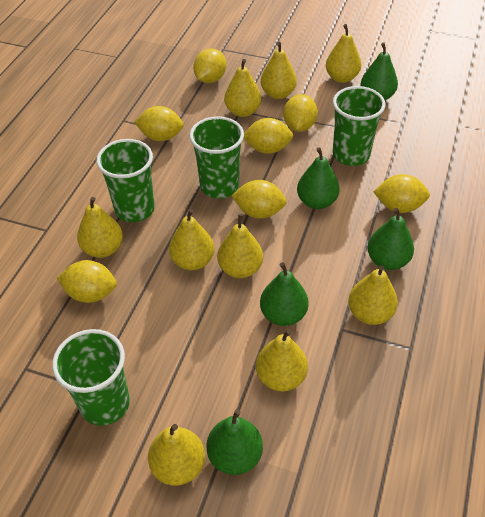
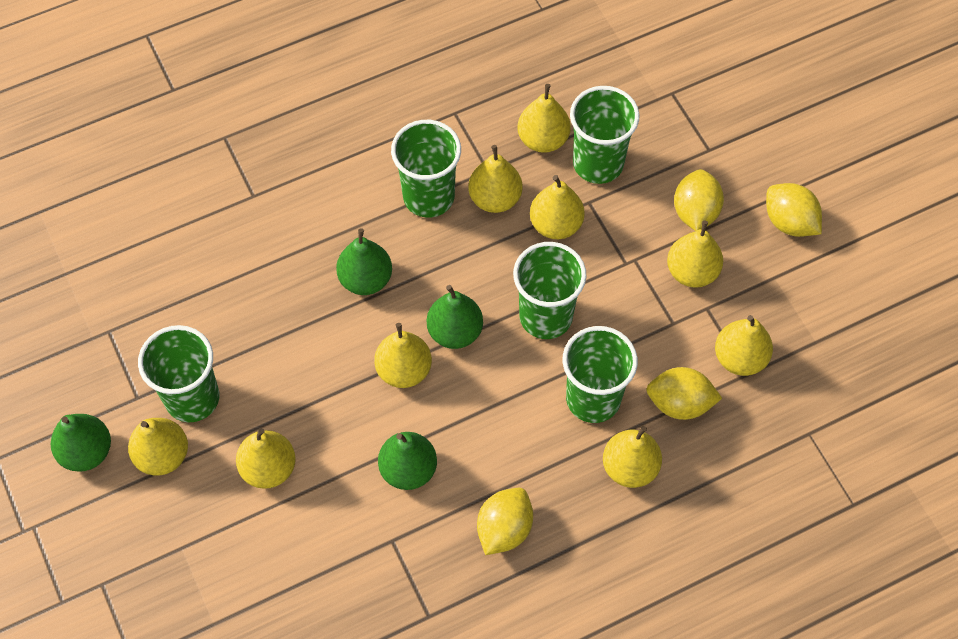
green cup: [52,329,130,426] [96,139,155,222] [190,116,244,198] [333,86,385,166] = 4 -> [138,325,219,422] [391,120,461,217] [513,242,586,339] [563,326,638,423] [570,86,640,184] = 5
green pear: [207,409,263,475] [260,262,309,326] [297,147,340,209] [361,43,398,100] [367,208,414,270] = 5 -> [51,414,111,472] [336,228,392,295] [378,432,437,490] [427,285,483,349] = 4
yellow lemon: [57,260,117,303] [134,106,184,141] [193,48,226,83] [231,180,287,219] [244,118,293,154] [283,94,318,132] [373,174,430,213] = 7 -> [477,488,533,555] [646,367,722,420] [674,169,724,231] [766,183,822,237] = 4

